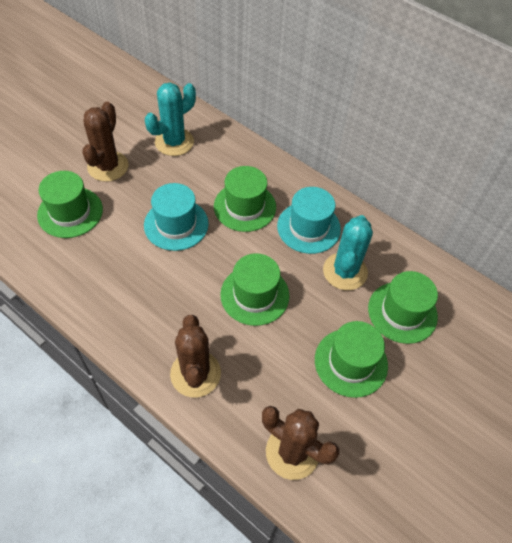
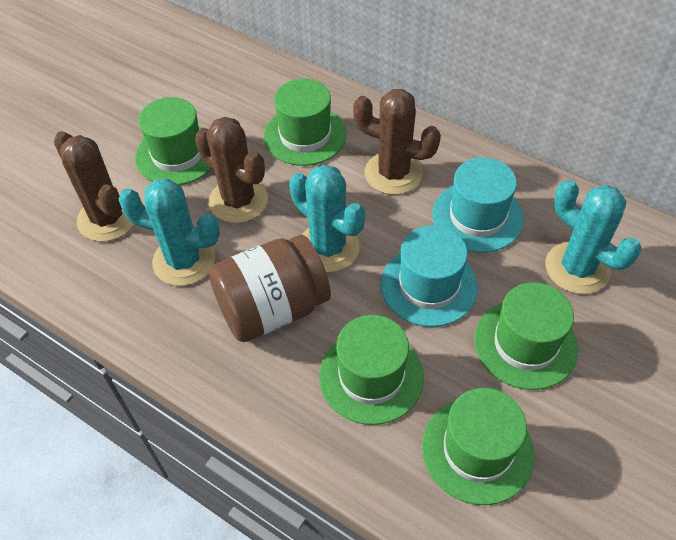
brown jar: none = 0 -> [209,235,331,342] = 1
turquoise cactus: [145,82,196,156] [323,215,373,290] = 2 -> [119,178,220,286] [289,165,365,273] [545,180,641,294] = 3

